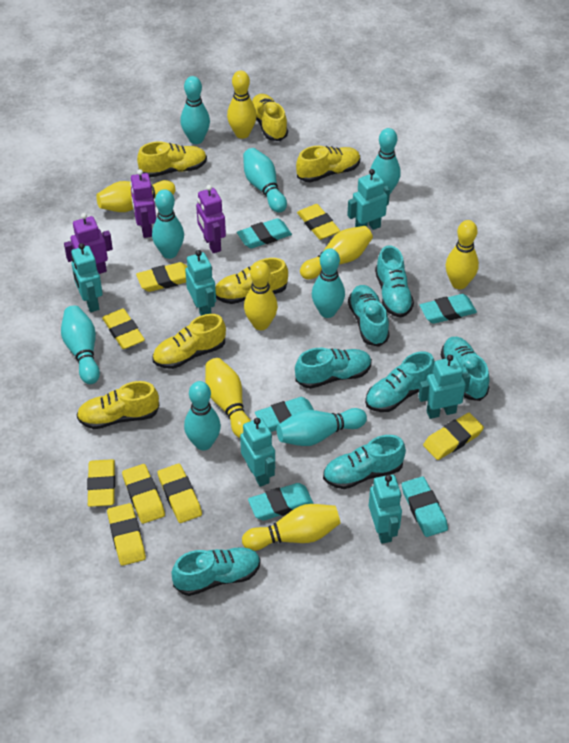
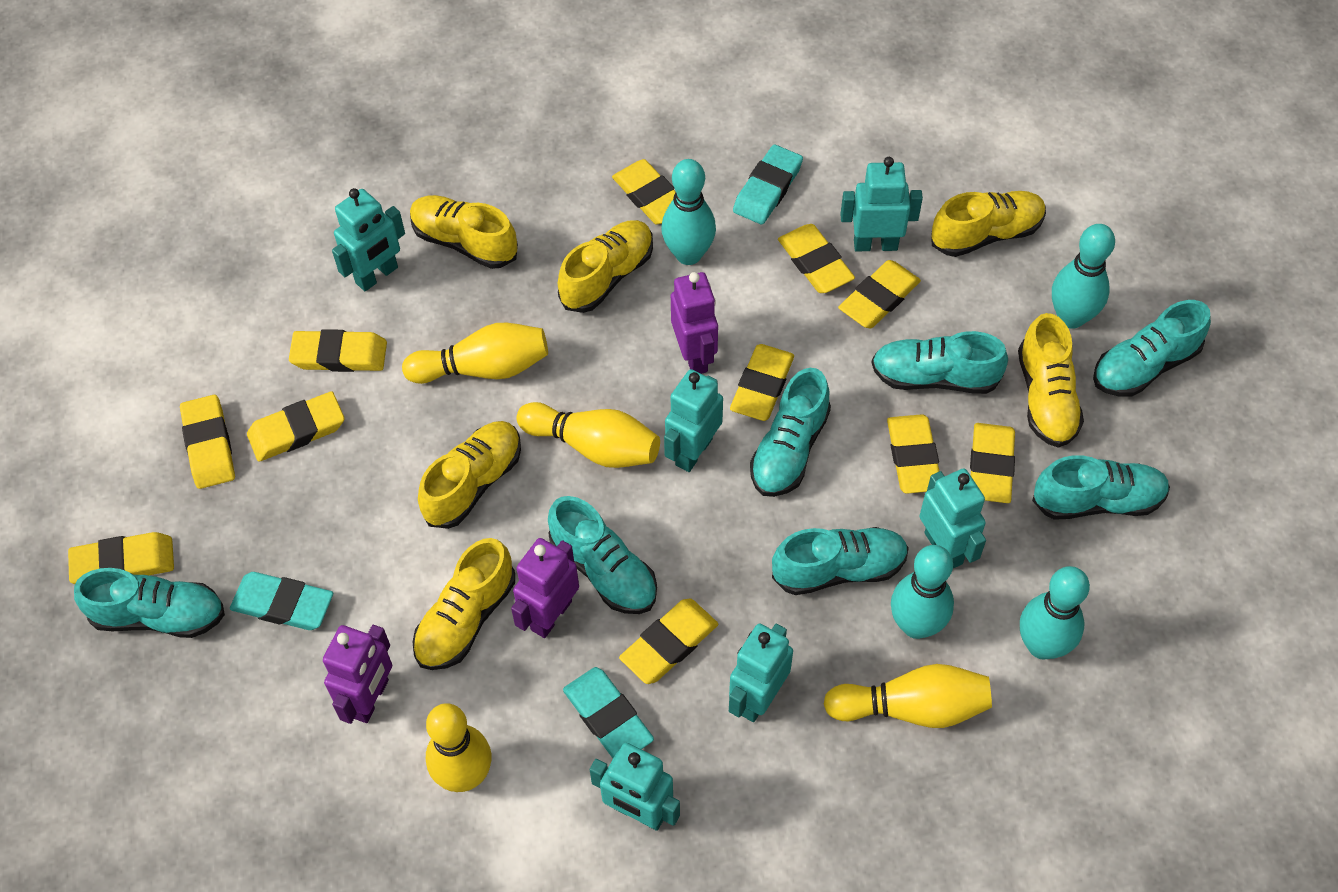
turquoise bowling pin: [61,305,100,384] [152,189,184,259] [180,76,210,144] [184,381,221,450] [243,148,287,213] [277,408,367,446] [312,248,345,318] [371,128,401,194] = 8 -> [661,159,716,265] [891,545,954,639] [1020,566,1090,660] [1052,224,1115,329] = 4
turquoise eraser: [237,218,292,248] [248,483,314,521] [255,397,314,432] [402,476,448,537] [420,294,477,324] = 5 -> [230,572,333,630] [563,667,654,758] [733,145,803,225] = 3
yellow bowling pin: [96,180,175,212] [205,358,251,438] [227,71,257,139] [242,504,341,551] [244,261,278,330] [300,226,373,279] [446,220,479,289] = 7 -> [402,323,548,384] [426,703,491,792] [517,402,660,468] [824,664,992,728] = 4
yellow eraser: [87,459,115,507] [102,309,145,349] [107,503,146,566] [122,464,165,524] [136,262,187,292] [158,464,202,523] [297,204,340,240] [423,413,484,460] = 8 -> [68,532,174,584] [180,395,235,489] [247,391,345,462] [289,329,387,372] [612,159,676,225] [619,599,718,684] [730,344,794,421] [778,224,855,293] [838,260,921,328] [887,414,939,494] [970,423,1015,503] = 11

